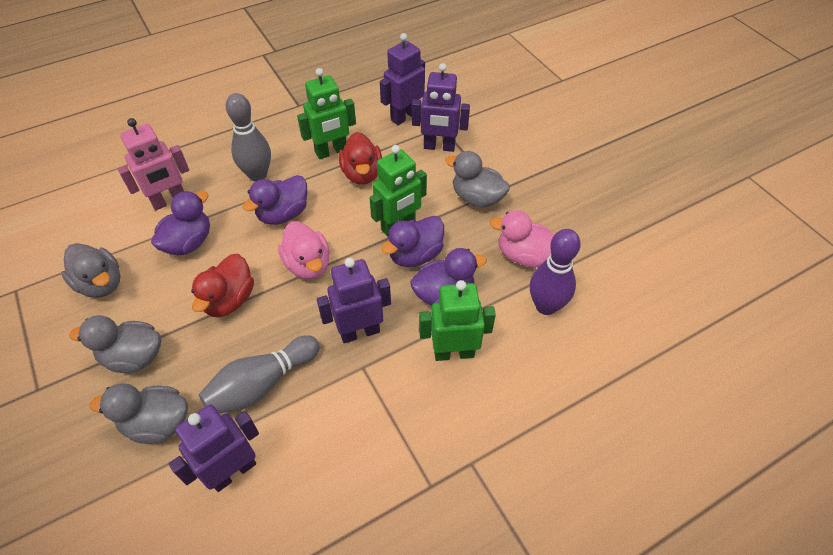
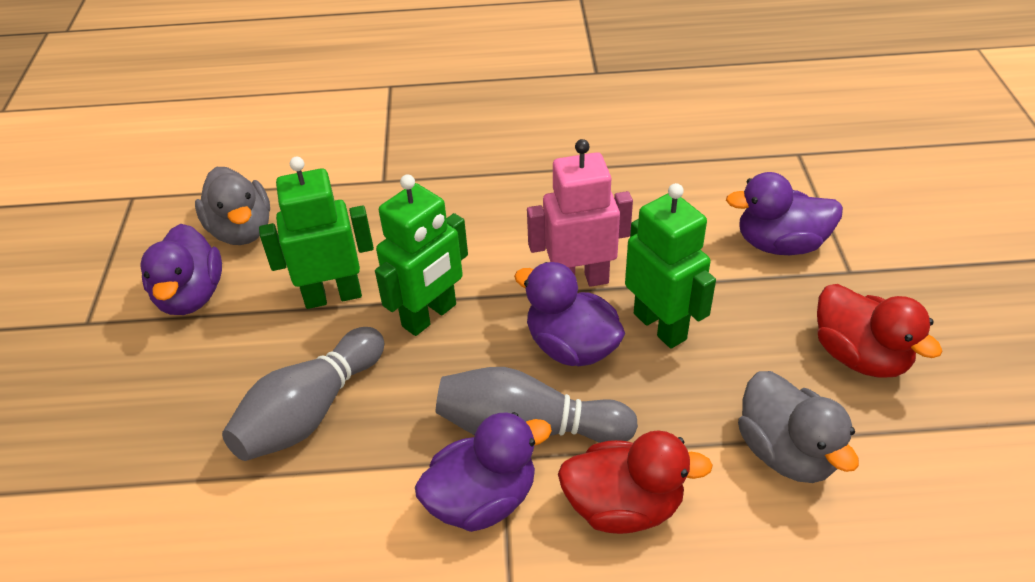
grey duck: [61,243,121,298] [70,315,161,373] [89,383,188,444] [445,151,510,208] = 4 -> [195,167,270,245] [738,371,859,483] = 2
pink duck: [278,221,330,280] [490,210,555,267] = 2 -> none = 0
purple bowling pin: [530,229,581,315] = 1 -> none = 0
purple robot: [169,405,259,492] [317,258,391,343] [380,33,425,125] [412,63,470,152] = 4 -> none = 0

